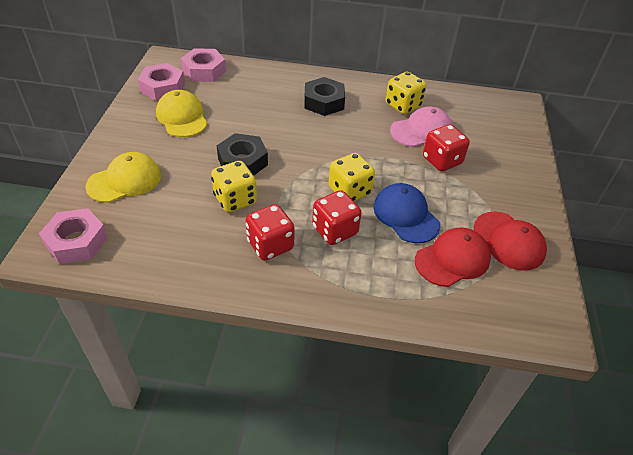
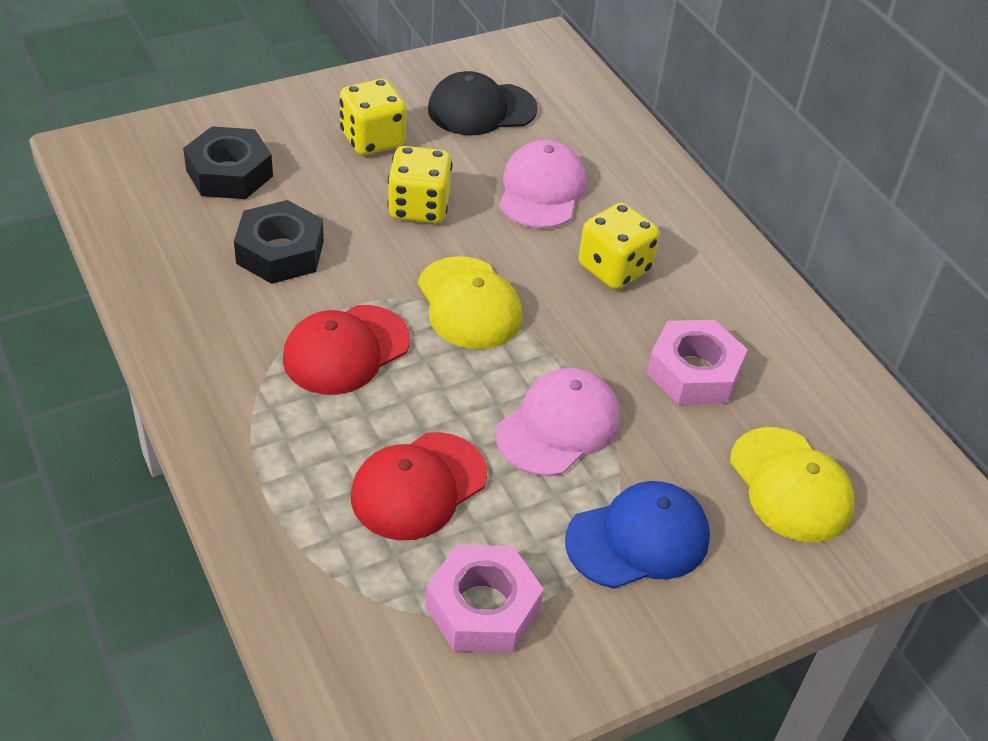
black cap: none = 0 -> [428,71,538,135] = 1
pink cap: [390,106,452,147] = 1 -> [495,368,620,476] [499,140,587,229] = 2
pink nut: [39,208,108,264] [138,63,185,101] [181,48,226,82] = 3 -> [425,545,544,653] [646,320,748,405] = 2
red dice: [246,204,295,261] [312,190,362,245] [423,124,470,171] = 3 -> none = 0

